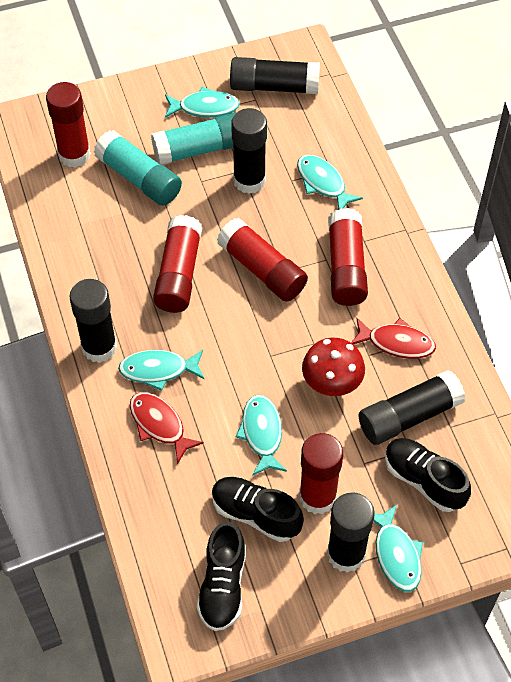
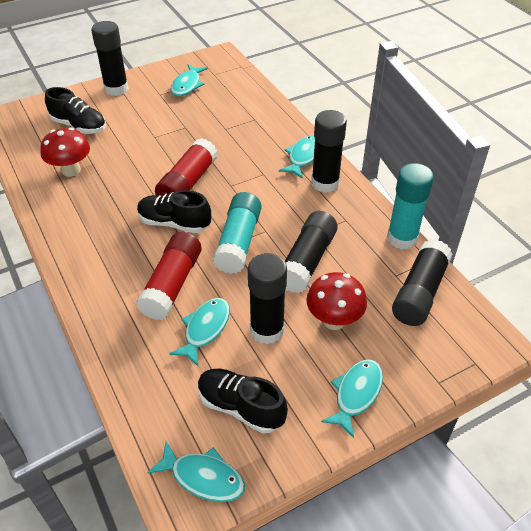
red fish: [130,392,204,464] [351,318,436,359] = 2 -> none = 0
red glue stick: [46,82,91,168] [153,215,202,313] [217,218,308,302] [299,433,343,514] [328,208,368,306] = 5 -> [136,232,202,320] [155,138,218,196] = 2
red mushroom: [302,338,365,396] = 1 -> [40,127,90,177] [306,272,367,330] = 2

